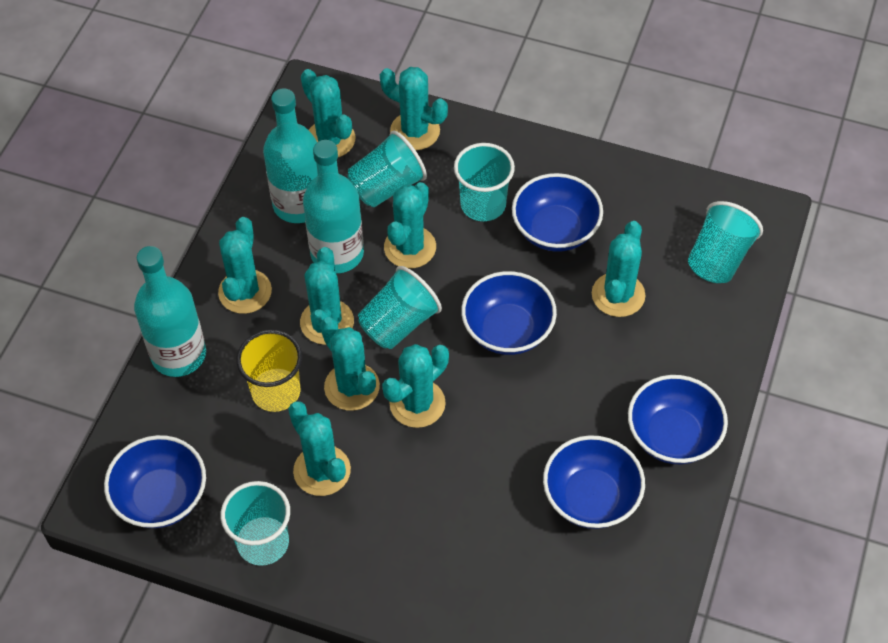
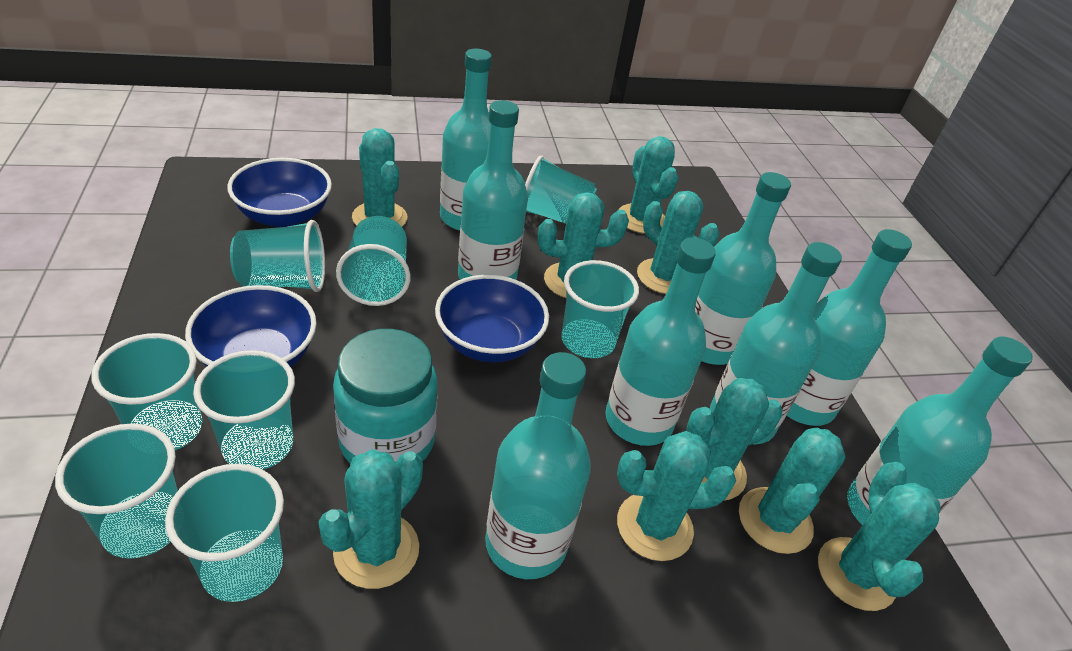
blue bowl: [104,435,206,528] [461,271,557,355] [512,173,603,252] [543,435,645,529] [628,375,728,464] = 5 -> [185,285,317,367] [227,158,332,227] [435,275,549,362] = 3
turquoise bottle: [134,246,206,377] [263,88,318,223] [303,140,364,273] = 3 -> [440,49,492,231] [458,100,528,280] [485,352,591,579] [605,238,716,446] [695,172,791,365] [710,242,842,444] [787,229,912,426] [847,336,1033,525] = 8
turquoise cup: [221,481,290,566] [347,131,427,207] [358,266,442,349] [454,143,515,221] [688,201,763,283] = 5 -> [55,423,178,559] [91,333,202,450] [165,464,284,602] [193,350,295,470] [230,220,325,292] [336,216,410,306] [525,155,597,224] [561,260,639,358] = 8
turquoise jar: none = 0 -> [333,329,438,464] = 1
yellow cup: [236,330,302,412] = 1 -> none = 0

